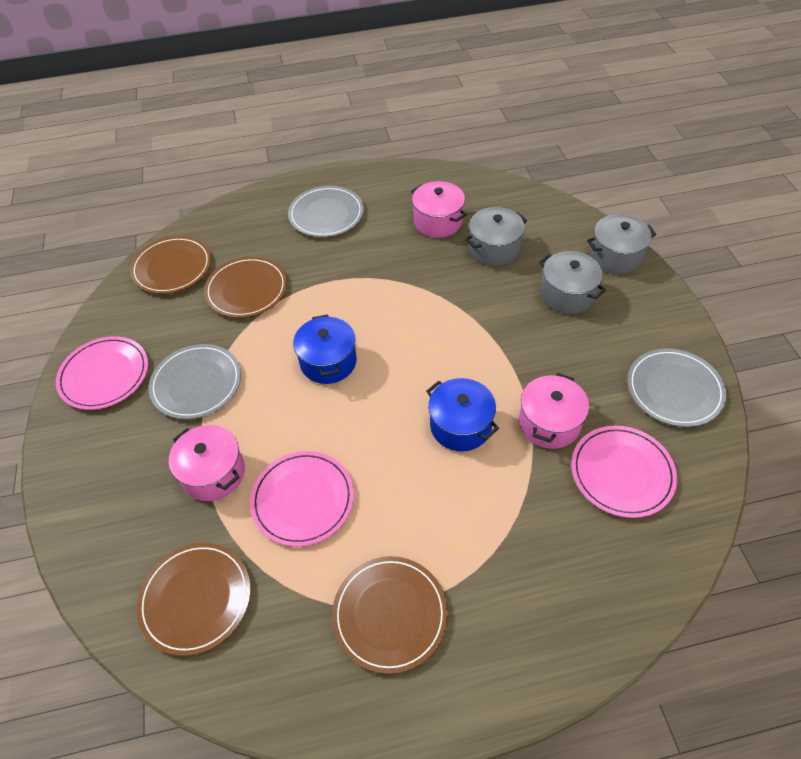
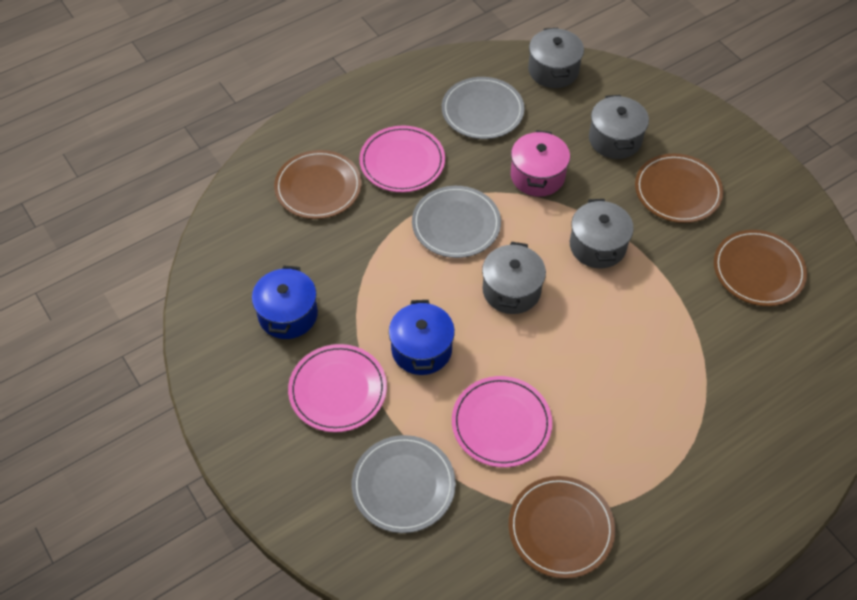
grey pot: [465,207,527,266] [539,251,606,314] [587,214,657,274] = 3 -> [482,242,546,314] [528,28,584,88] [570,199,634,268] [589,95,649,159] = 4
pink pot: [169,425,245,501] [411,181,467,238] [519,373,589,449] = 3 -> [511,130,570,197] = 1

